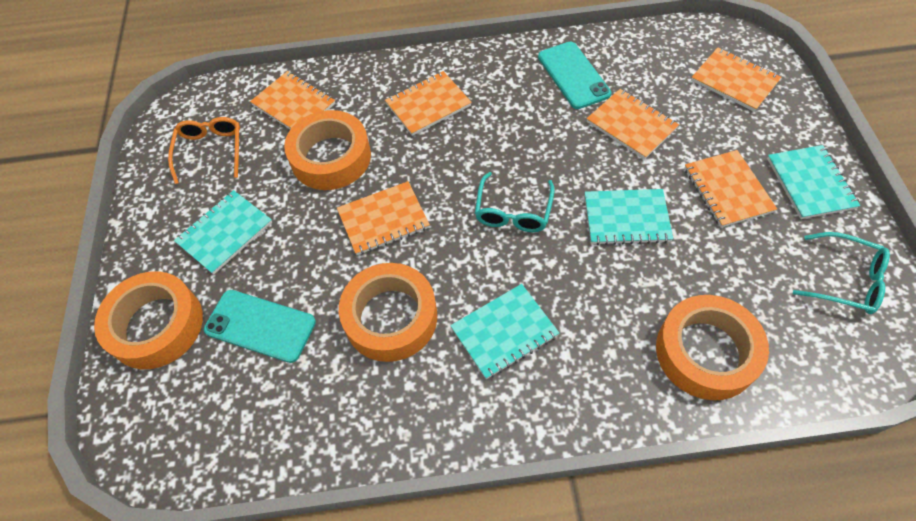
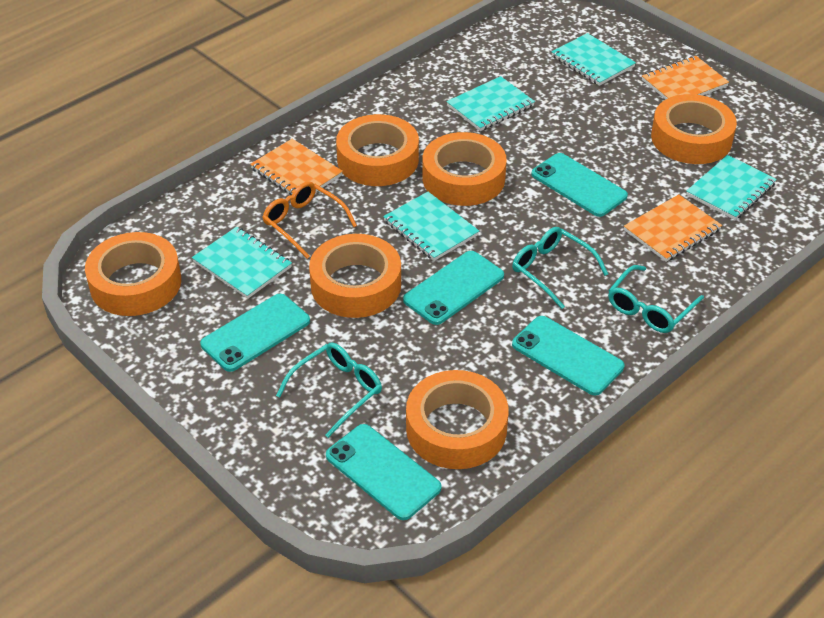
orange notebook: [250,71,335,129] [337,181,430,255] [385,71,472,136] [587,89,679,159] [684,150,777,227] [691,48,781,112] = 6 -> [250,139,343,195] [624,194,722,262] [642,56,729,100] = 3
orange tape: [94,271,203,369] [284,110,371,190] [339,263,437,362] [656,295,769,400] = 4 -> [85,232,181,316] [309,234,401,318] [336,114,419,186] [406,370,508,469] [422,132,507,206] [651,94,737,164] = 6
turquoise glasses: [475,172,555,232] [793,232,890,314] = 2 -> [276,342,382,438] [512,227,608,309] [608,265,704,333] = 3
turquoise notebook: [174,190,272,275] [450,284,559,379] [585,189,673,245] [767,145,860,219] = 4 -> [192,227,292,299] [383,192,479,261] [447,76,535,131] [551,33,636,86] [686,155,777,220] = 5
turquoise phone: [204,290,316,363] [538,42,611,109] = 2 -> [200,294,310,372] [326,424,442,520] [403,251,504,325] [512,316,624,396] [531,153,628,217] = 5

